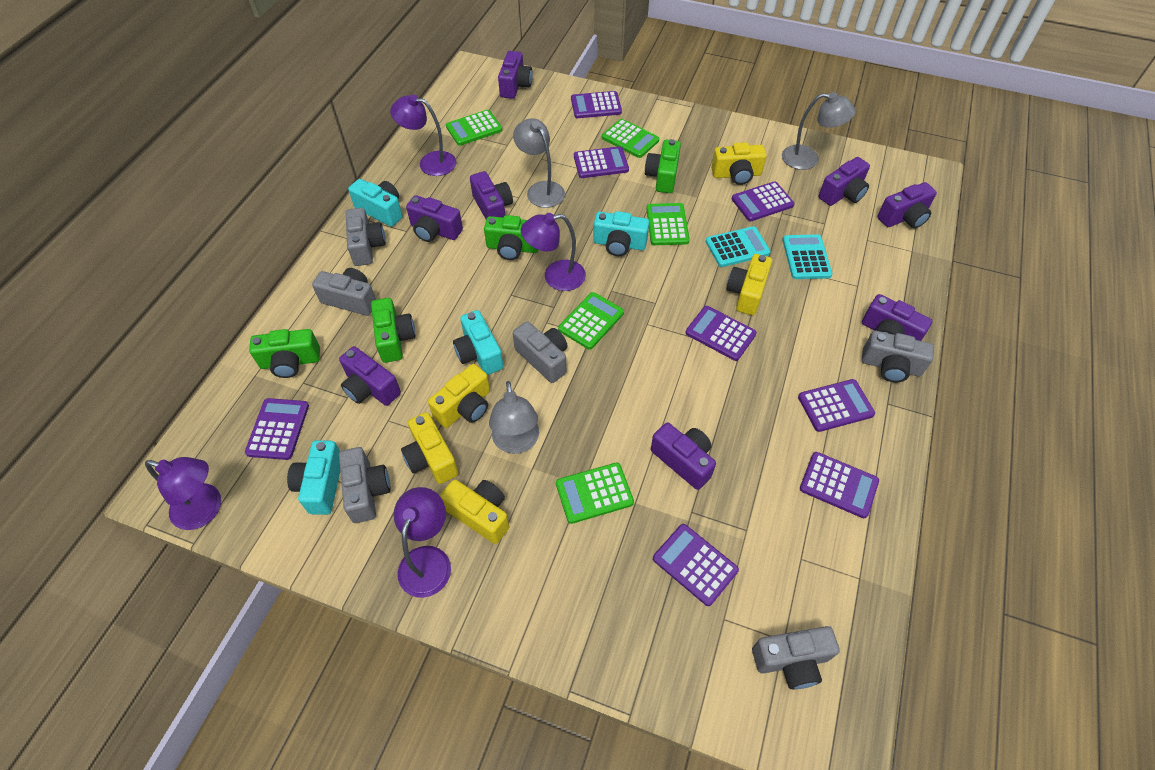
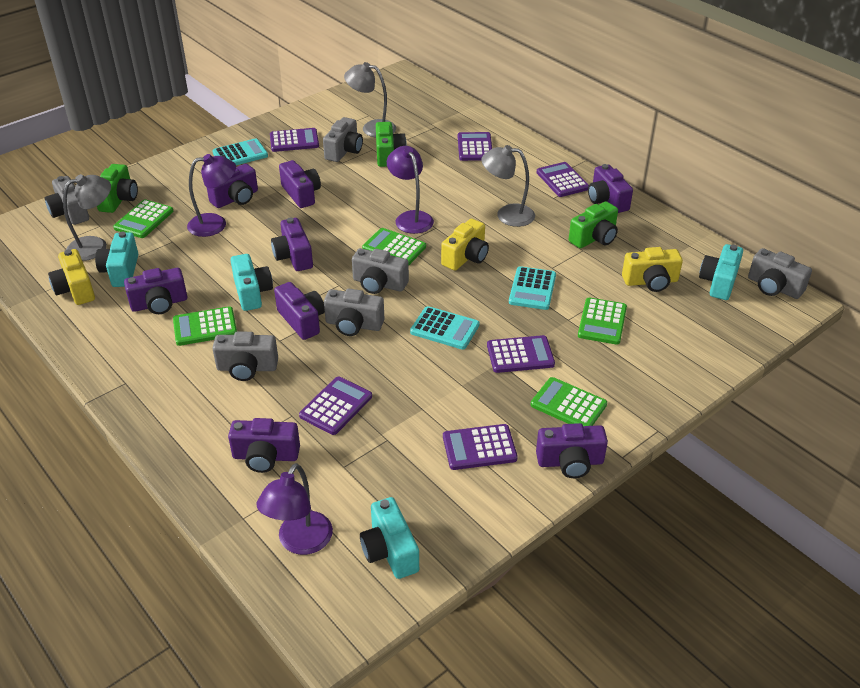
green camera: [249,329,320,378] [371,298,415,363] [484,215,539,260] [645,139,681,193] = 4 -> [97,164,138,213] [376,122,407,167] [569,202,618,248] = 3
purple calculator: [245,398,309,460] [571,91,622,118] [574,146,629,178] [653,524,739,606] [685,306,757,361] [732,181,794,221] [798,379,875,432] [800,452,879,518] = 8 -> [270,128,319,152] [299,377,372,435] [443,424,518,470] [458,132,492,161] [487,335,555,373] [537,162,589,197] = 6
purple lamp: [145,457,221,530] [390,94,456,176] [394,487,451,598] [521,213,586,291] = 4 -> [187,154,236,237] [257,463,333,555] [387,146,434,234] = 3
turquoise calculator: [706,226,771,267] [782,234,832,279] = 2 -> [212,138,268,165] [410,306,480,350] [509,266,556,310] = 3
yellow camera: [401,412,458,484] [428,364,490,428] [440,480,509,544] [711,142,767,185] [727,254,772,315] = 5 -> [48,249,95,305] [441,219,489,270] [622,247,683,292] = 3

